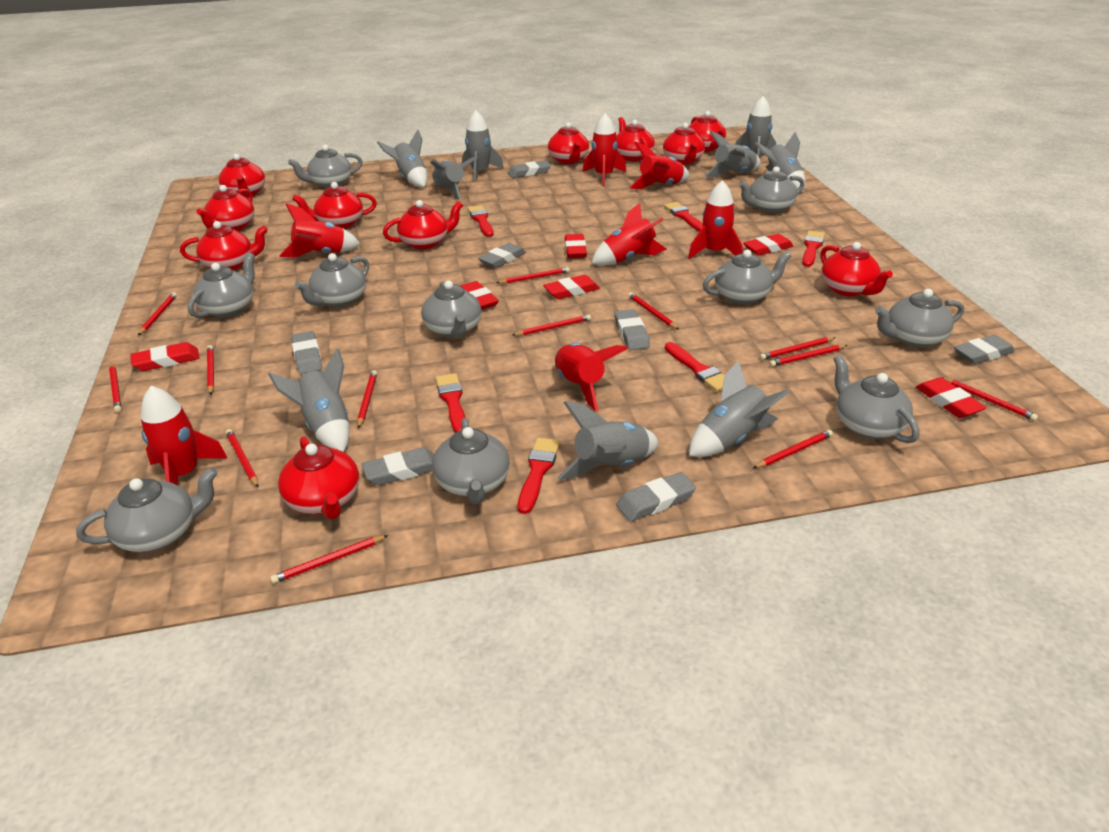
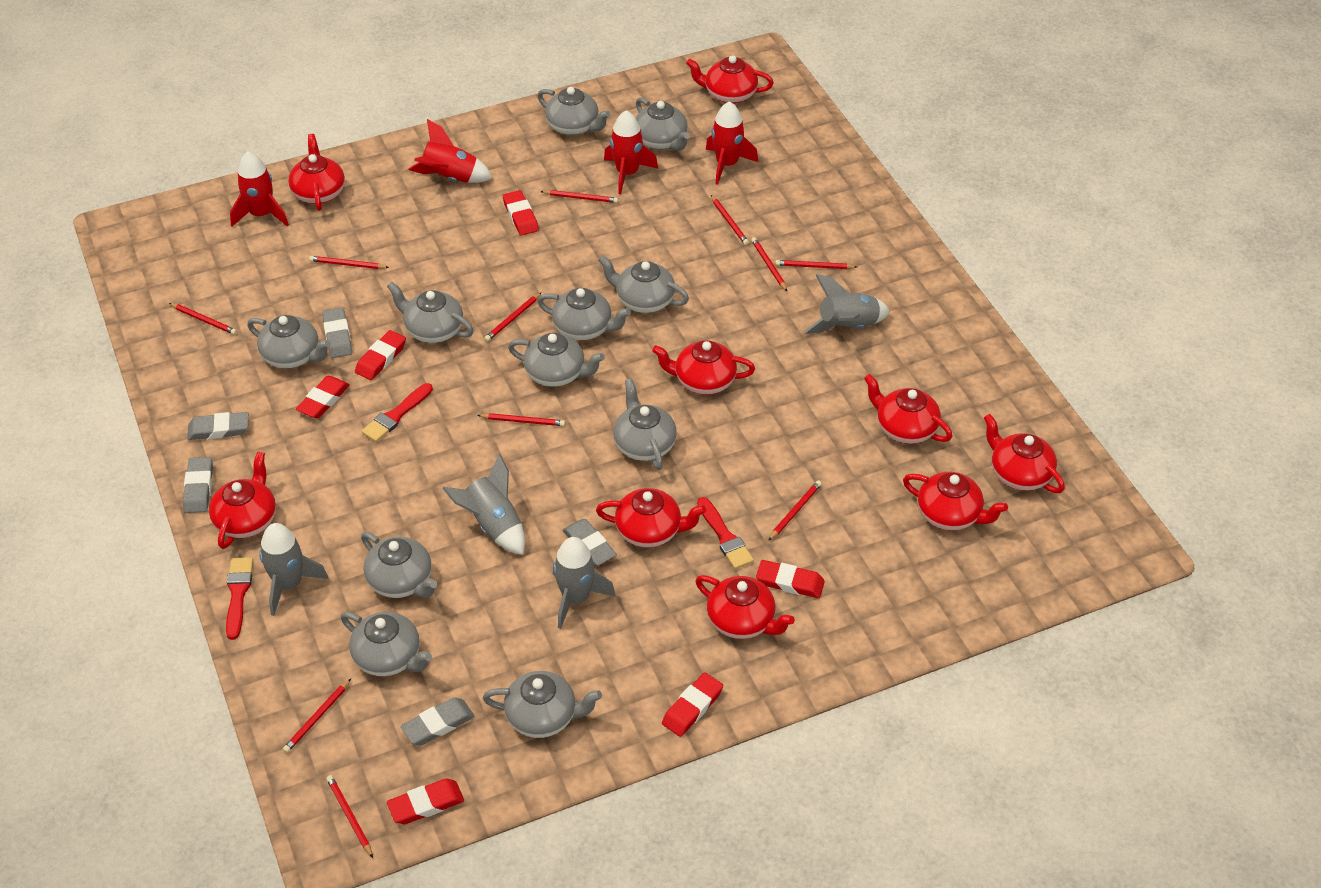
grey eraser: [292,331,322,374] [361,447,434,485] [478,243,526,268] [508,160,551,178] [614,309,650,350] [616,472,696,522] [954,335,1015,364] = 7 -> [183,457,213,513] [187,412,249,440] [322,308,352,358] [401,697,474,745] [563,519,617,566] = 5
grey rocket: [268,348,350,452] [377,130,427,187] [431,156,478,200] [462,110,504,182] [558,401,659,480] [689,361,790,457] [705,131,761,178] [735,96,776,157] [755,132,805,192] = 9 -> [259,523,329,616] [442,454,525,555] [553,537,616,629] [804,274,890,334] = 4
grey teapot: [76,467,218,552] [188,253,255,318] [288,145,362,188] [295,253,369,307] [421,281,482,338] [432,418,510,504] [703,250,791,304] [739,166,805,213] [834,355,919,443] [875,289,964,348] = 10 -> [247,315,331,369] [341,612,432,676] [361,532,437,598] [387,282,473,343] [483,671,602,738] [508,333,605,387] [537,288,631,341] [538,87,610,136] [598,255,689,313] [613,379,677,470] [636,97,690,151] = 11
red brush: [436,373,465,433] [468,205,494,237] [518,438,560,514] [664,202,703,232] [665,342,724,392] [802,231,825,267] = 6 -> [226,557,253,640] [361,383,433,442] [697,497,754,569] = 3
red pencil: [109,363,121,412] [138,292,177,335] [207,345,214,395] [226,429,258,487] [270,535,388,583] [357,370,377,429] [496,267,570,284] [513,314,591,336] [628,292,679,330] [753,430,833,468] [760,337,835,360] [769,345,847,367] [942,377,1038,421] = 13 -> [169,303,237,335] [283,679,351,753] [309,256,389,269] [326,775,373,858] [477,413,565,426] [484,292,542,341] [540,190,618,203] [711,195,749,245] [751,237,787,291] [768,480,822,541] [775,260,857,269] = 11
red rocket: [140,386,227,485] [279,203,360,258] [555,343,628,411] [582,113,626,186] [591,203,667,266] [629,141,690,189] [688,180,743,259] = 7 -> [230,151,289,227] [408,119,493,183] [604,110,658,194] [706,101,758,185] = 4
red teapot: [180,221,268,270] [196,185,255,231] [219,154,265,198] [278,436,359,519] [292,182,377,229] [383,200,463,249] [548,122,589,164] [616,117,655,161] [663,123,705,165] [689,111,726,152] [820,242,893,296] = 11 -> [209,451,276,549] [288,134,345,211] [596,488,706,548] [652,340,755,395] [686,55,774,104] [695,575,795,639] [864,374,953,444] [903,472,1008,531] [984,414,1065,493] = 9

